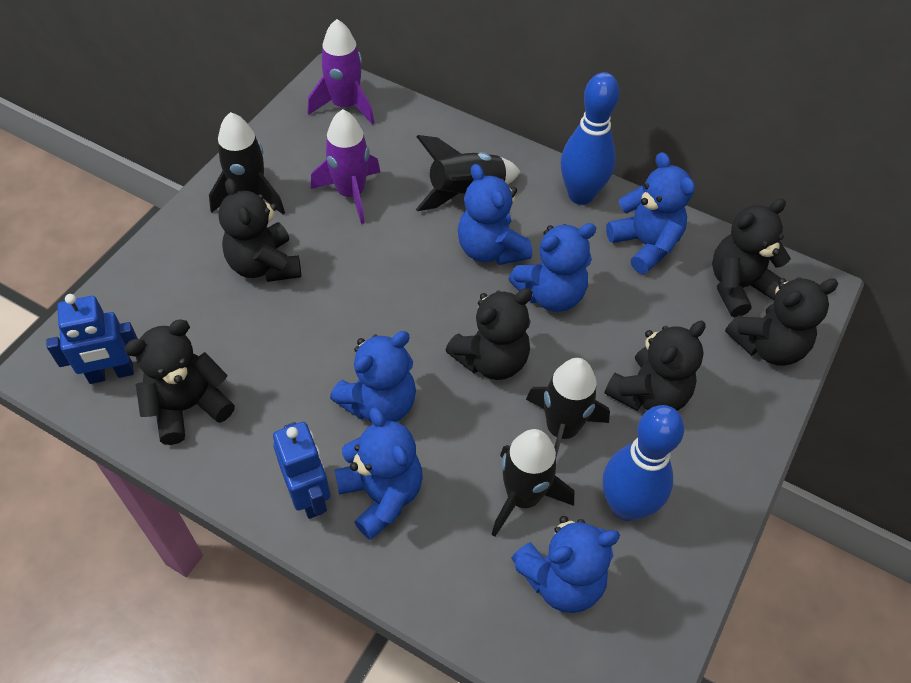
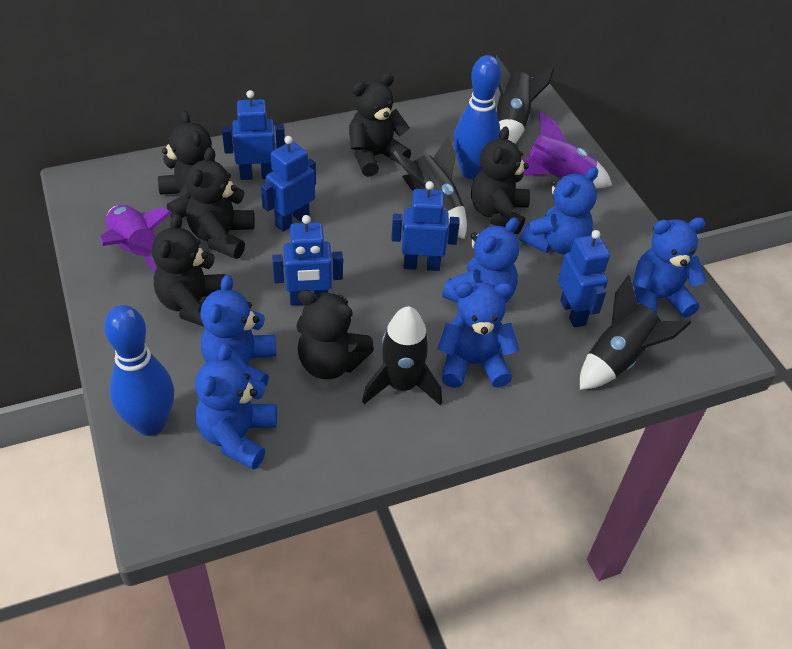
blue robot: [46,294,138,384] [273,422,330,519] = 2 -> [222,90,285,180] [261,136,316,232] [272,215,343,306] [391,181,460,271] [558,230,610,327] = 5

